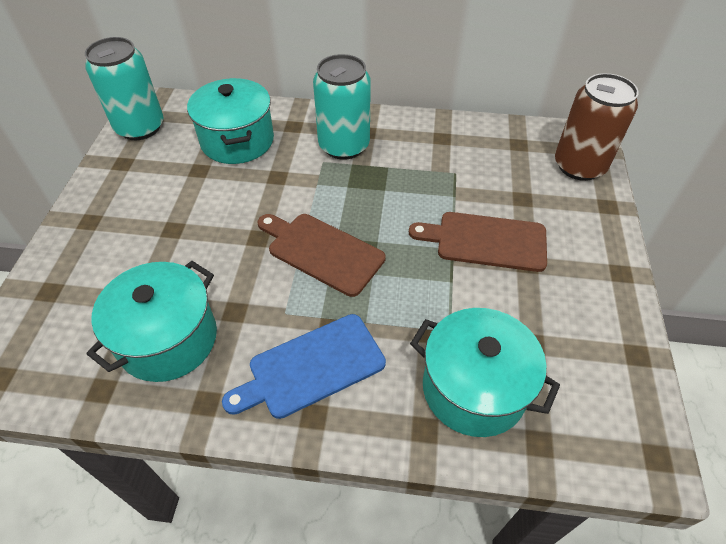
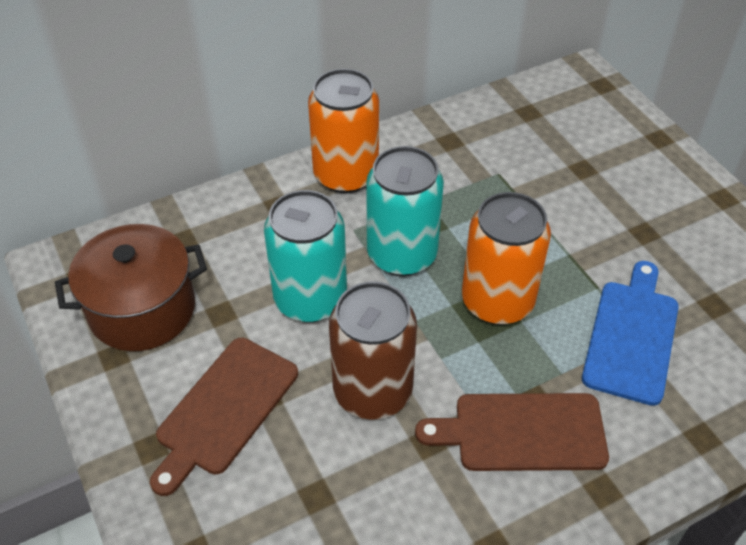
brown pot: none = 0 -> [55,224,207,351] = 1
orange can: none = 0 -> [308,69,379,193] [462,192,551,325] = 2
turquoise pot: [86,261,217,382] [187,78,274,164] [410,308,560,437] = 3 -> none = 0

